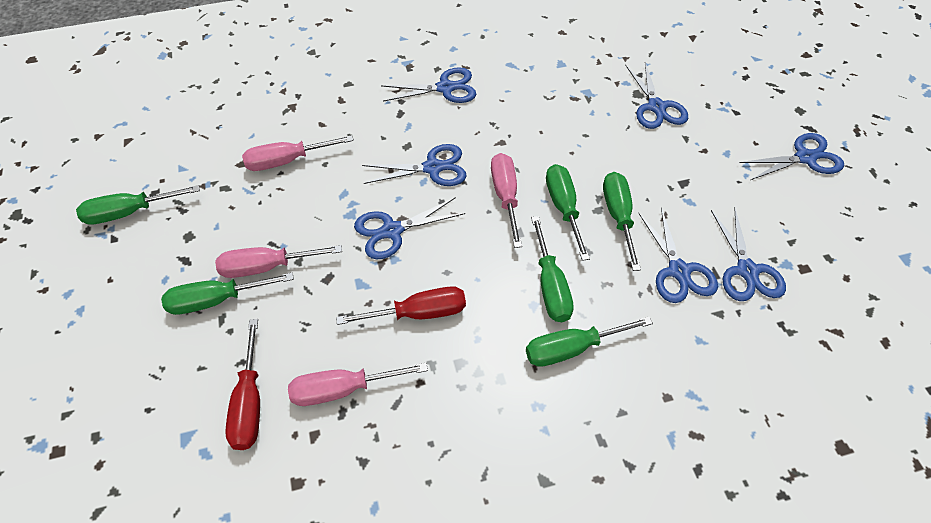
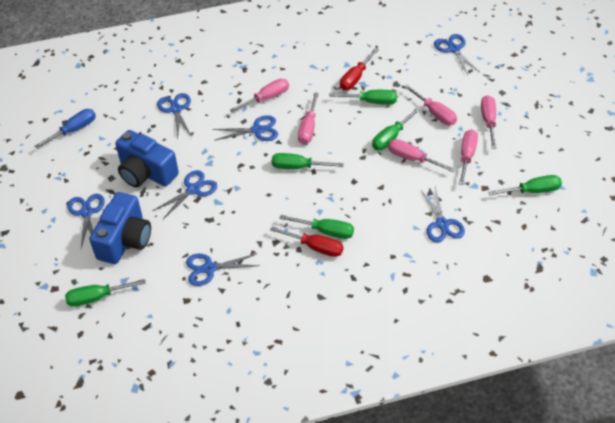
blue camera: none = 0 -> [89,192,151,264] [115,130,179,188] = 2
blue screwdriver: none = 0 -> [34,109,96,149] = 1
pink screwdriver: [215,245,342,278] [242,135,354,171] [288,363,428,406] [491,153,522,248] = 4 -> [230,79,289,112] [298,92,319,144] [388,139,455,172] [405,85,457,125] [459,129,478,185] [481,95,496,148] = 6

